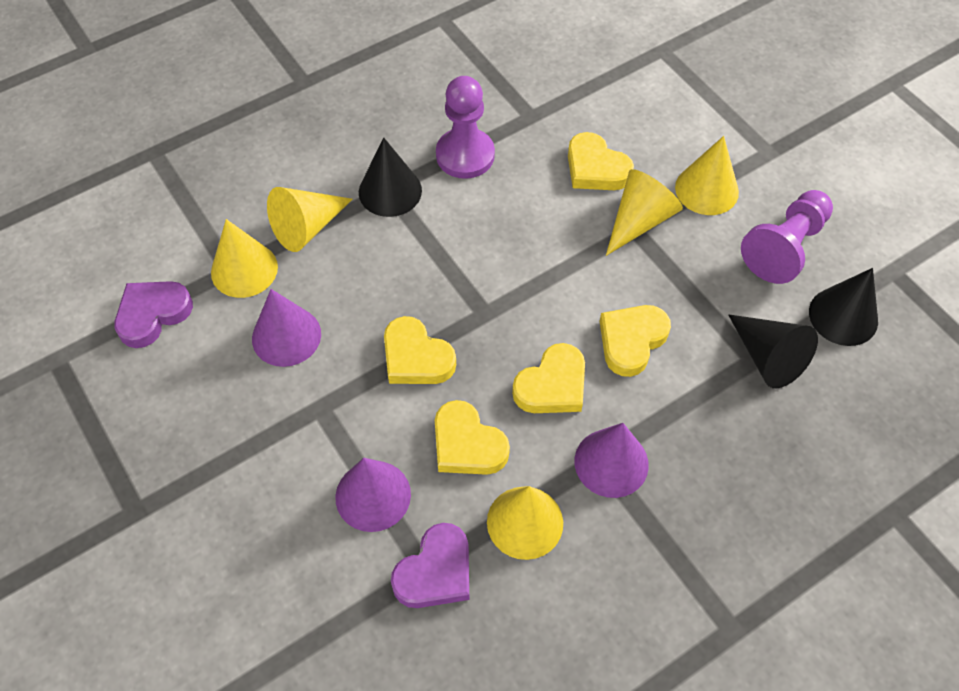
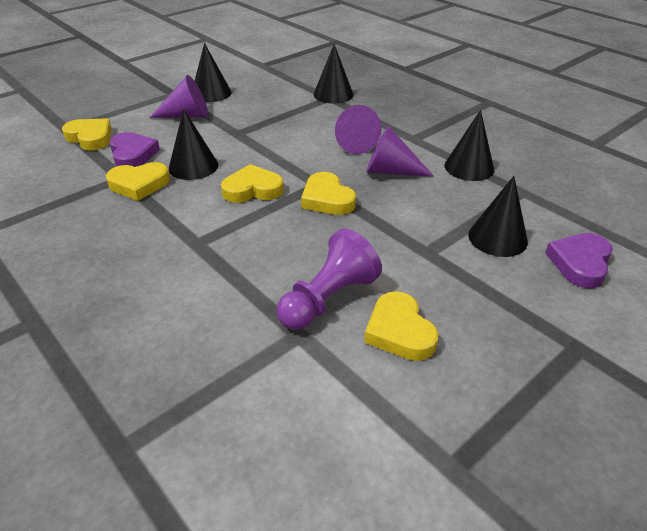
black cone: [359,137,422,217] [728,314,818,388] [809,268,878,346] = 3 -> [169,109,218,180] [195,43,231,102] [314,44,354,103] [444,110,495,181] [468,176,528,257] = 5
purple pawn: [436,76,495,179] [741,190,833,284] = 2 -> [276,229,382,330] = 1
yellow cone: [211,219,278,298] [267,187,353,252] [487,486,563,560] [606,169,683,256] [675,136,739,215] = 5 -> none = 0

